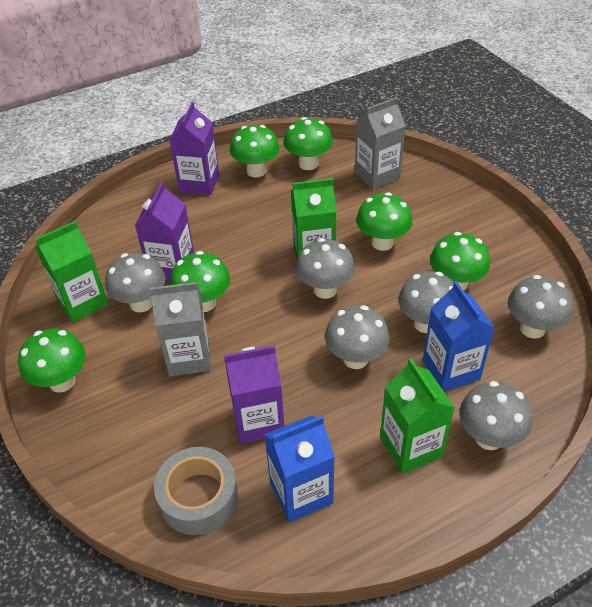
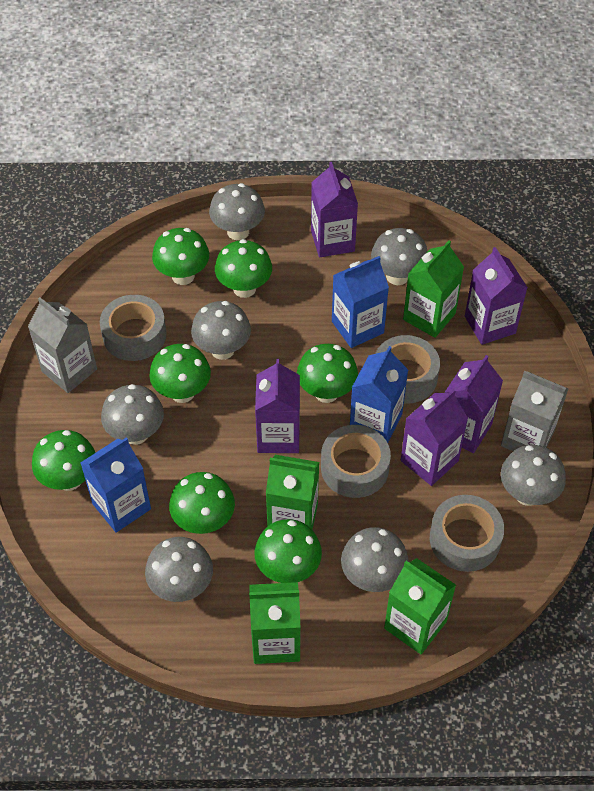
blue carton: [264,415,335,522] [423,281,495,392] = 2 -> [81,437,151,533] [332,256,389,348] [350,346,408,443] = 3
green carton: [36,221,108,322] [291,178,337,260] [380,358,455,474] = 3 -> [249,582,300,664] [266,455,319,529] [384,558,456,654] [403,241,464,338] = 4
green mushroom: [18,328,86,393] [170,251,230,312] [230,125,279,177] [283,117,333,170] [356,192,413,251] [430,232,490,291] = 6 -> [32,430,95,491] [149,344,211,403] [152,228,209,285] [169,472,235,534] [215,239,272,298] [254,519,322,583] [297,344,358,403] = 7
grey mushroom: [105,253,165,312] [296,238,355,299] [325,305,390,369] [398,271,454,333] [459,381,532,450] [508,275,573,339] = 6 -> [101,384,164,445] [145,537,213,602] [191,301,251,360] [209,183,265,240] [341,527,409,592] [371,228,428,285] [501,445,566,506] = 7
grey tape: [154,447,238,535] = 1 -> [100,295,167,361] [321,425,391,498] [375,335,440,404] [430,495,504,572] = 4
purple carton: [135,182,194,281] [169,102,219,195] [224,345,284,444] = 3 -> [255,359,300,453] [311,162,358,257] [401,389,468,486] [445,355,503,453] [465,247,528,345] = 5

